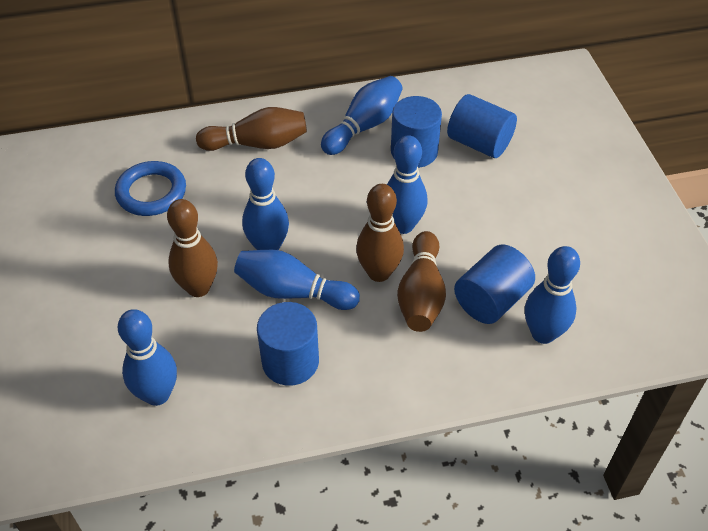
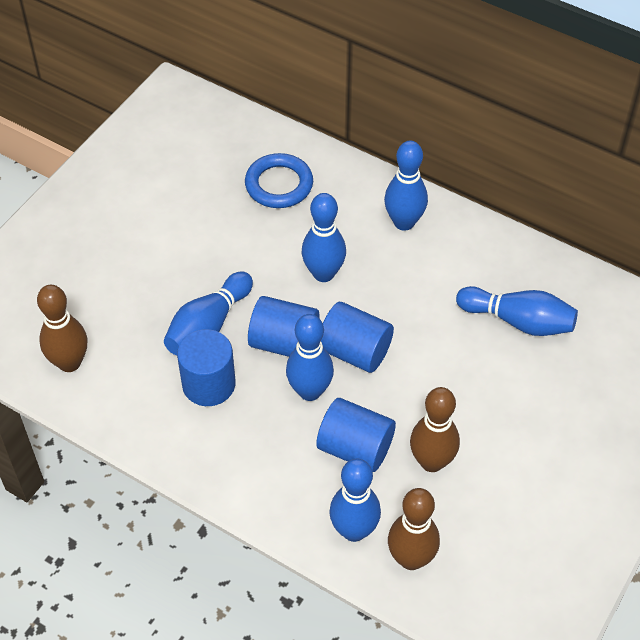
brown bowling pin: [167,199,218,297] [196,107,307,151] [356,184,404,282] [397,231,446,332] = 4 -> [37,285,88,372] [388,488,440,570] [410,387,460,472] = 3

